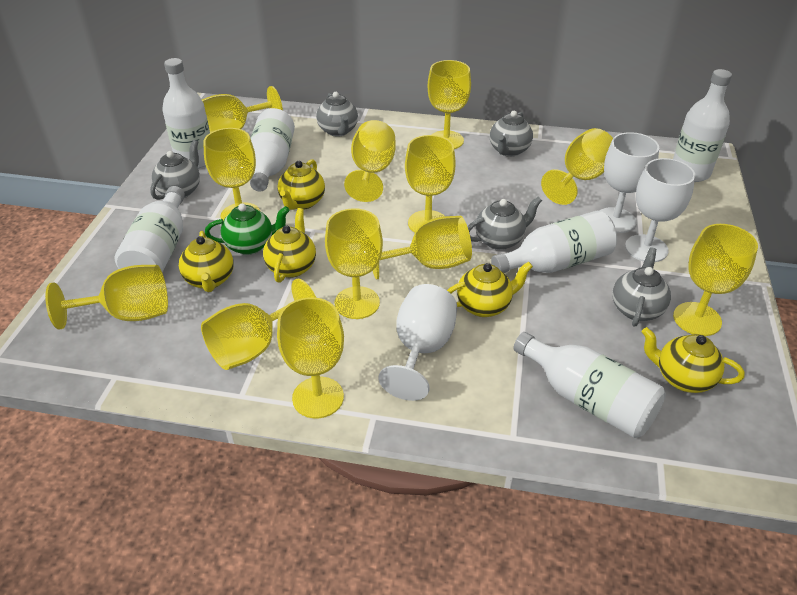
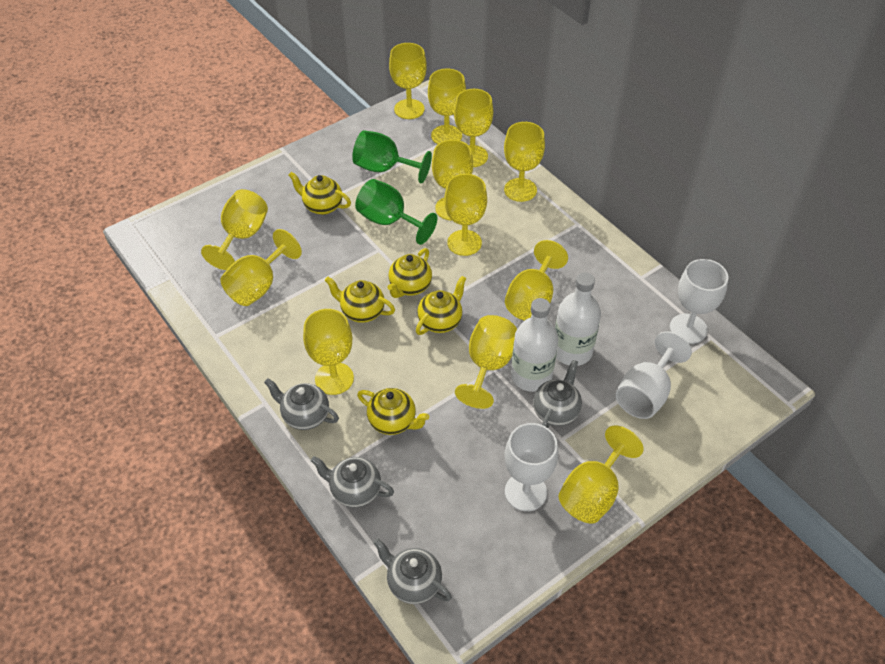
green goblet: none = 0 -> [352,130,432,183] [355,179,437,245] = 2
green teapot: [205,203,290,255] = 1 -> none = 0
grey teapot: [150,140,200,200] [316,92,358,137] [468,197,542,250] [490,111,533,157] [612,247,671,327] = 5 -> [264,378,339,430] [311,456,394,508] [373,538,452,604] [533,360,582,428] = 4
white bottle: [115,186,185,273] [162,58,210,169] [250,108,295,192] [491,210,617,273] [513,332,666,438] [673,69,732,182] = 6 -> [511,298,559,392] [555,272,601,366] = 2

